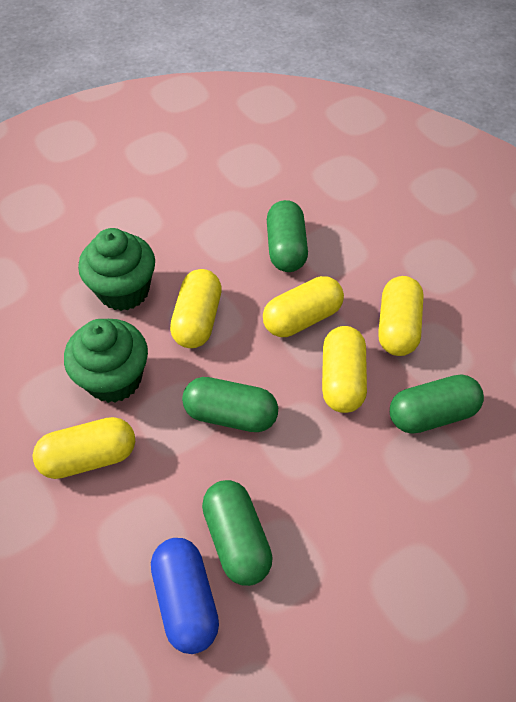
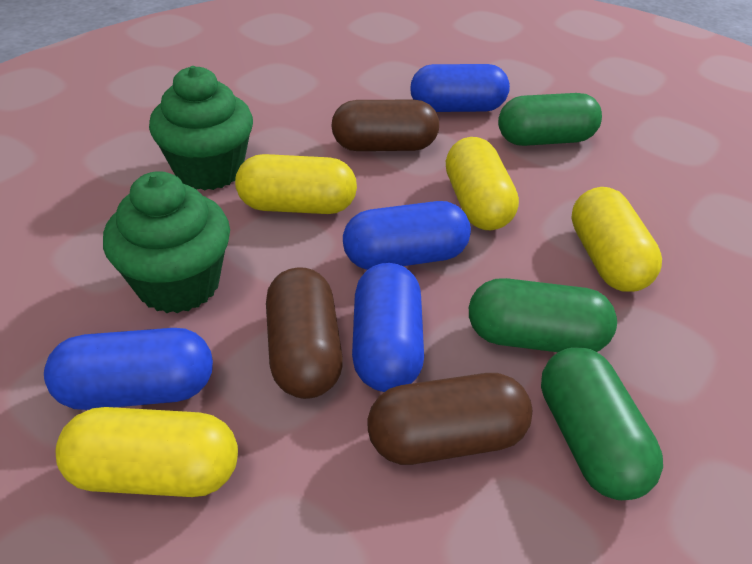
blue capsule: [151,538,219,654] = 1 -> [44,328,213,410] [343,201,471,270] [352,263,424,392] [410,64,510,112] = 4
brown capsule: none = 0 -> [266,267,343,399] [331,100,439,151] [367,373,532,465] = 3
green capsule: [182,377,278,432] [202,480,273,586] [267,200,308,272] [390,374,484,433] = 4 -> [469,278,617,352] [498,93,602,146] [541,347,663,500] = 3
yellow capsule: [33,417,135,479] [170,269,222,348] [263,276,344,337] [322,326,367,413] [378,276,424,356] = 5 -> [55,407,238,497] [235,154,357,214] [446,137,519,230] [571,187,662,292] = 4

